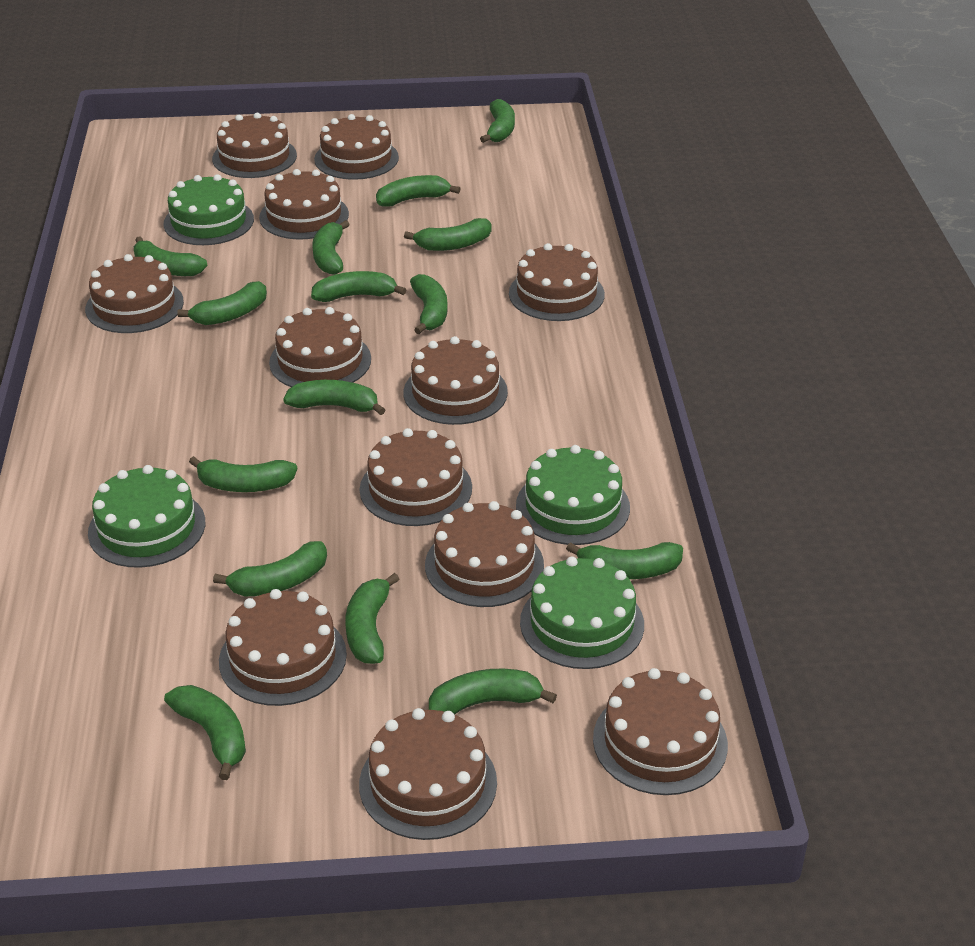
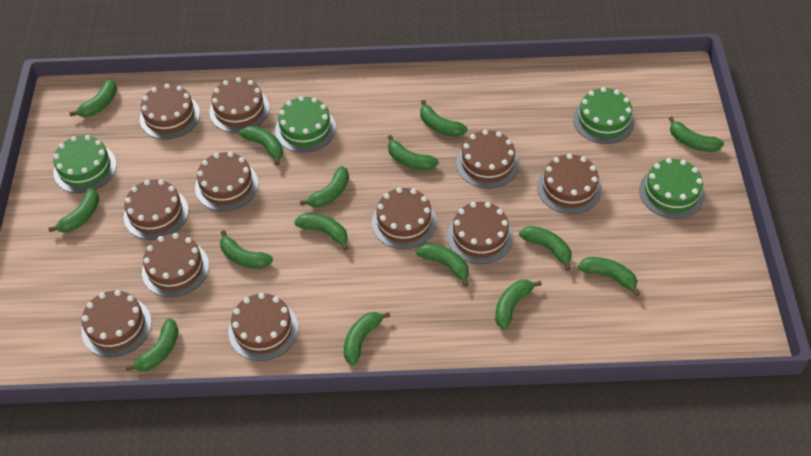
brown cake: [85,254,184,333] [212,113,297,178] [219,589,347,706] [259,169,349,239] [269,307,371,387] [314,114,399,180] [359,708,497,840] [360,428,472,526] [404,336,508,425] [425,501,544,607] [509,243,605,321] [593,668,728,795] = 12 -> [81,290,152,358] [124,179,188,240] [140,84,200,139] [142,233,209,297] [195,152,258,211] [209,77,269,133] [228,293,298,361] [372,187,437,249] [447,202,513,264] [456,130,519,188] [537,153,602,214] = 11

